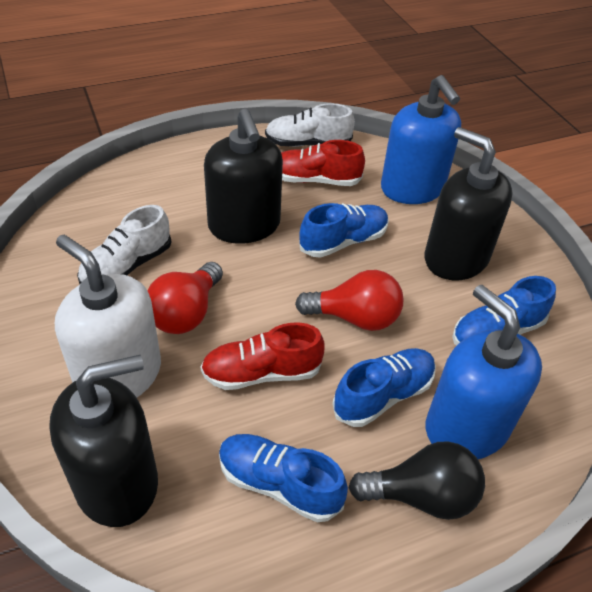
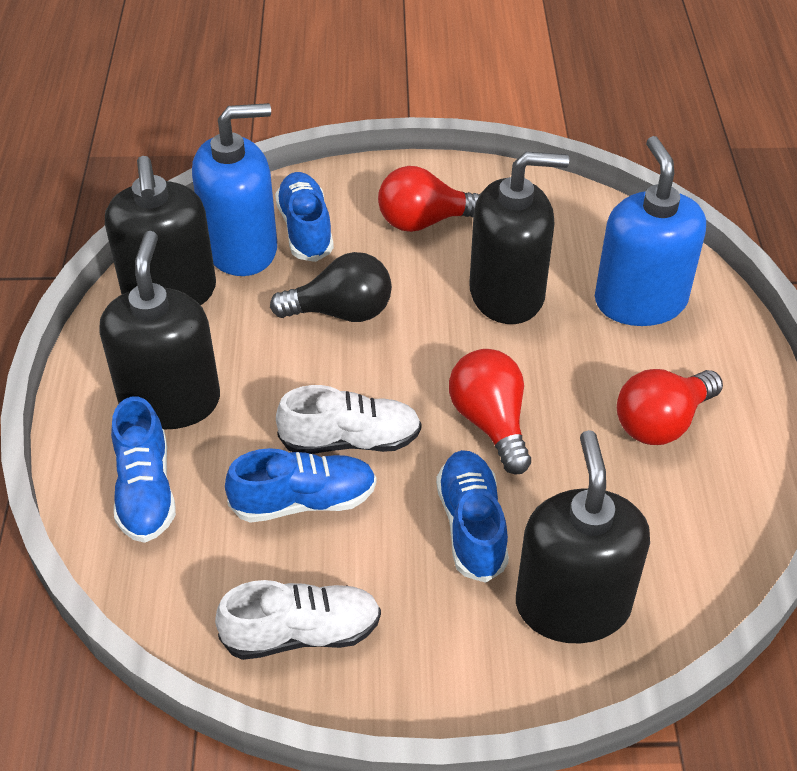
black soap dispenser: [49,355,158,527] [204,109,283,244] [425,127,513,281] = 3 -> [100,231,220,430] [105,156,216,305] [469,152,569,324] [516,430,650,643] = 4
red light bulb: [148,262,223,334] [295,270,404,331] = 2 -> [378,166,480,232] [449,349,531,474] [617,369,723,445] = 3
red shoe: [201,323,325,390] [281,140,365,186] = 2 -> none = 0
white soap dispenser: [55,235,161,398] = 1 -> none = 0

